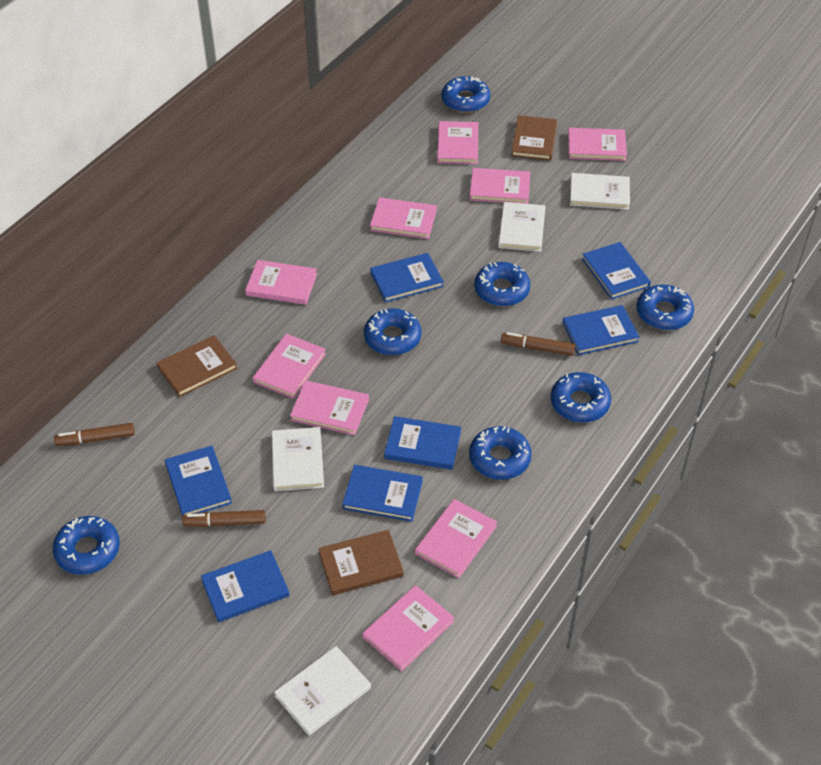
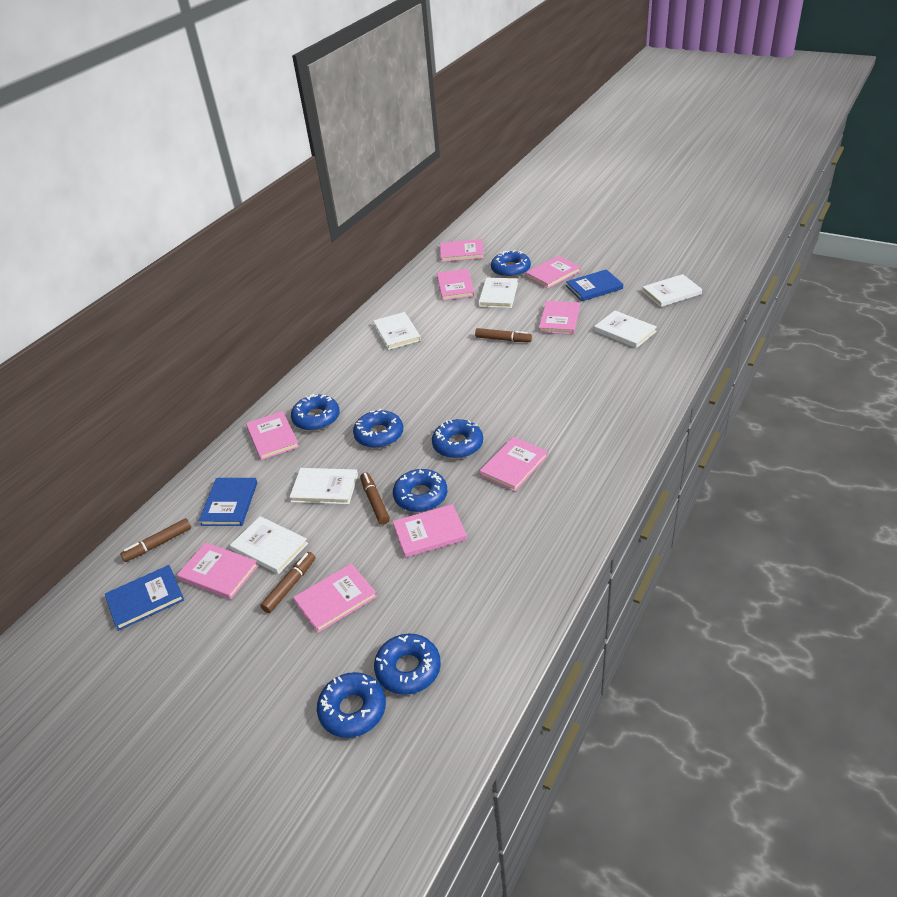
blue book: [165,446,232,516] [201,550,290,622] [342,465,423,522] [370,253,444,303] [384,416,461,470] [563,305,639,355] [582,242,651,300] = 7 -> [105,565,184,631] [199,478,257,526] [566,269,623,301] = 3
brown book: [157,335,237,397] [318,530,404,595] [511,115,557,161] = 3 -> none = 0
brown marker: [54,423,135,446] [182,510,265,527] [501,332,575,356] = 3 -> [120,518,191,562] [260,552,315,613] [360,472,390,525] [475,328,532,342] = 4
white book: [271,427,324,491] [274,646,371,736] [498,202,546,252] [570,173,630,210] = 4 -> [230,516,308,574] [289,468,358,504] [373,312,421,350] [478,277,518,308] [594,310,657,348] [642,274,702,307] = 6

